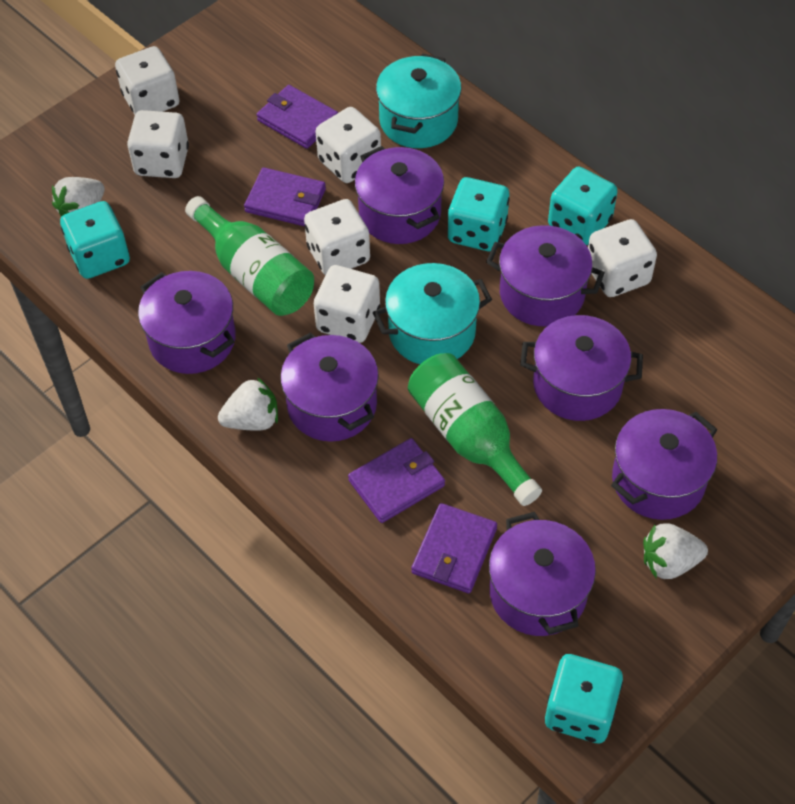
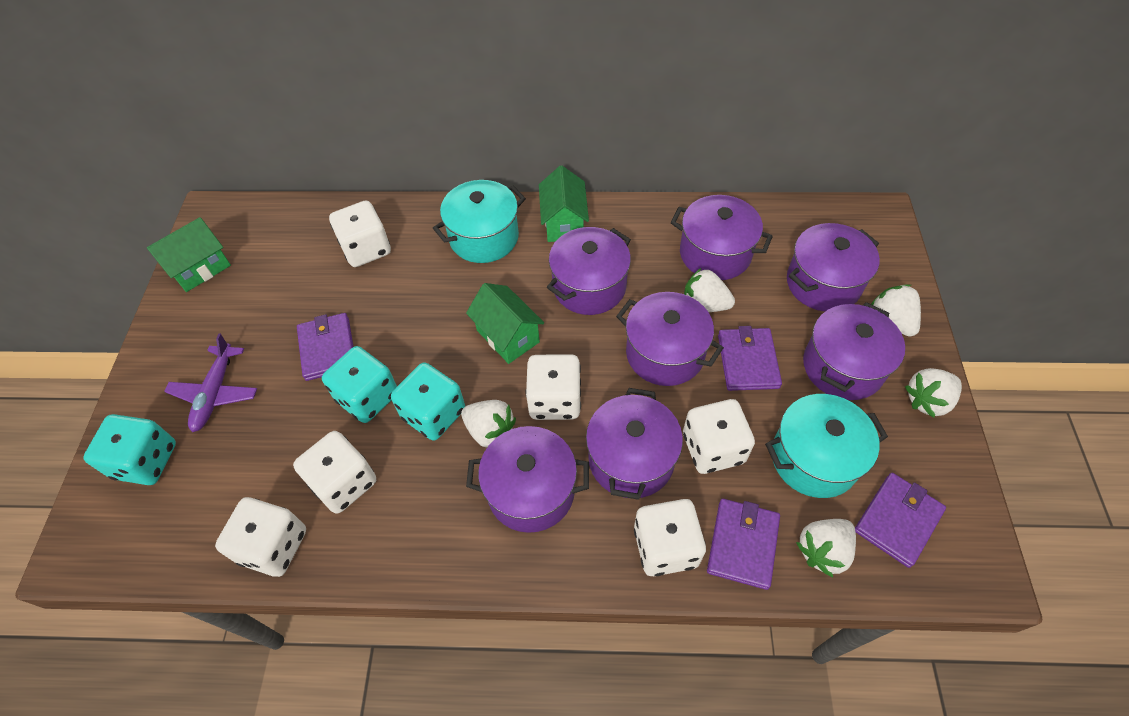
green bottle: [185,196,314,316] [408,353,542,506] = 2 -> none = 0
green house: none = 0 -> [147,217,231,292] [466,283,544,364] [539,166,589,242] = 3
purple plane: none = 0 -> [164,333,257,432] = 1
turquoise dice: [60,201,130,279] [448,177,510,252] [545,654,623,743] [548,167,618,245] = 4 -> [83,414,176,485] [322,346,397,423] [391,362,465,441] = 3
white strawberry: [52,177,105,217] [218,377,278,431] [643,523,708,579] = 3 -> [461,400,516,447] [684,268,735,312] [796,519,856,578] [871,284,921,337] [905,368,962,418] = 5

